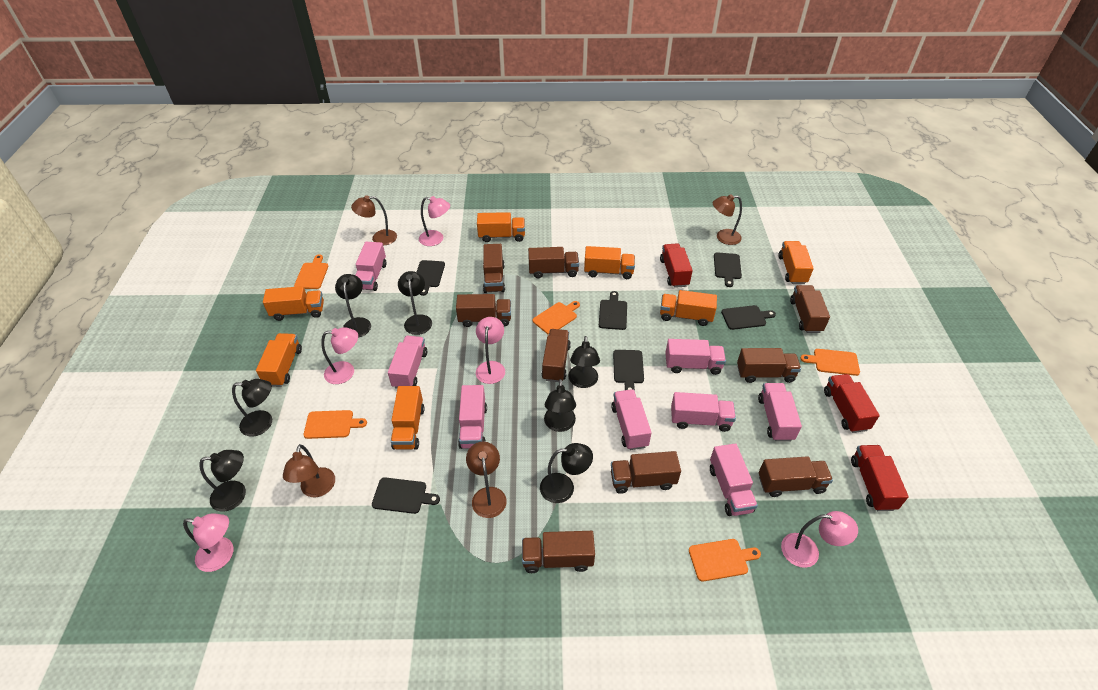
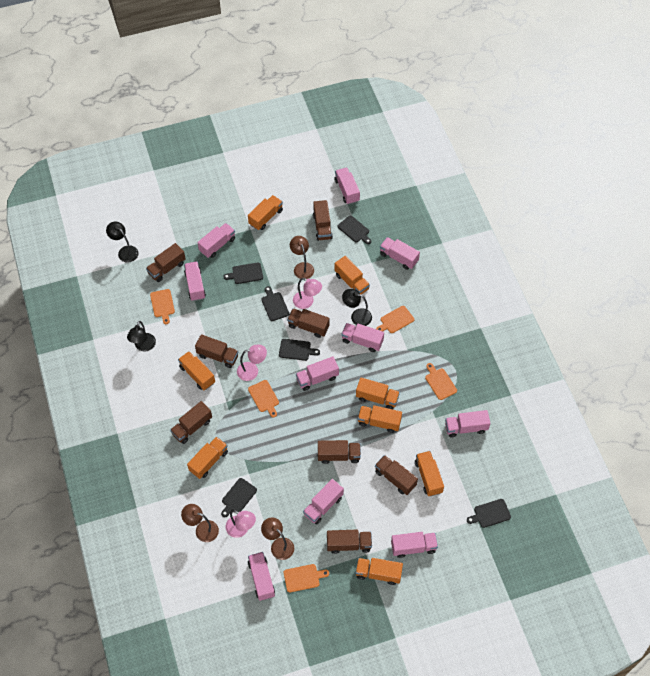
black lamp: [199,450,246,512] [232,379,272,437] [335,274,371,338] [398,271,432,335] [540,443,593,503] [544,379,576,432] [568,336,600,388] = 7 -> [106,222,139,262] [127,321,156,351] [342,289,372,326] = 3
brown lamp: [283,444,335,497] [351,195,397,245] [466,442,507,518] [713,194,742,245] = 4 -> [181,504,219,542] [261,517,294,560] [290,236,314,279] = 3
brown truck: [456,294,511,327] [483,244,505,293] [522,531,595,573] [528,247,579,278] [541,329,571,382] [611,451,681,494] [737,348,801,383] [759,456,833,497] [790,285,830,333] = 9 -> [146,243,186,282] [170,401,212,444] [195,334,238,368] [287,308,330,338] [313,200,333,241] [318,440,361,464] [327,530,372,554] [375,455,418,495] = 8
orange truck: [256,333,302,387] [263,286,324,321] [391,386,424,449] [477,212,525,242] [584,246,635,279] [660,290,717,326] [778,241,814,284] = 7 -> [178,351,215,390] [187,437,228,479] [248,195,283,230] [334,256,370,295] [356,377,400,409] [356,558,403,585] [358,405,402,433] [415,451,444,496] = 8
pink lamp: [183,514,234,572] [321,327,358,384] [419,196,450,246] [476,317,505,384] [781,511,858,568] = 5 -> [226,510,256,538] [237,345,267,381] [293,278,322,309] = 3
pink truck: [355,242,386,291] [388,336,427,389] [458,385,487,449] [611,389,652,450] [665,339,726,375] [671,392,736,432] [710,444,758,516] [758,383,802,442] = 8 -> [184,262,206,301] [197,223,235,258] [248,552,275,601] [296,356,339,391] [303,479,344,525] [335,168,360,204] [341,323,384,352] [380,237,420,270] [391,532,438,558] [445,410,491,438] = 10
red truck: [660,243,693,288] [824,374,880,433] [851,445,909,511] = 3 -> none = 0

